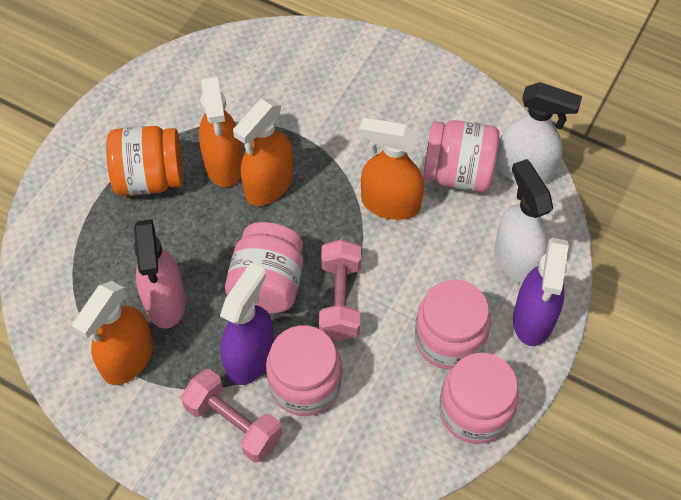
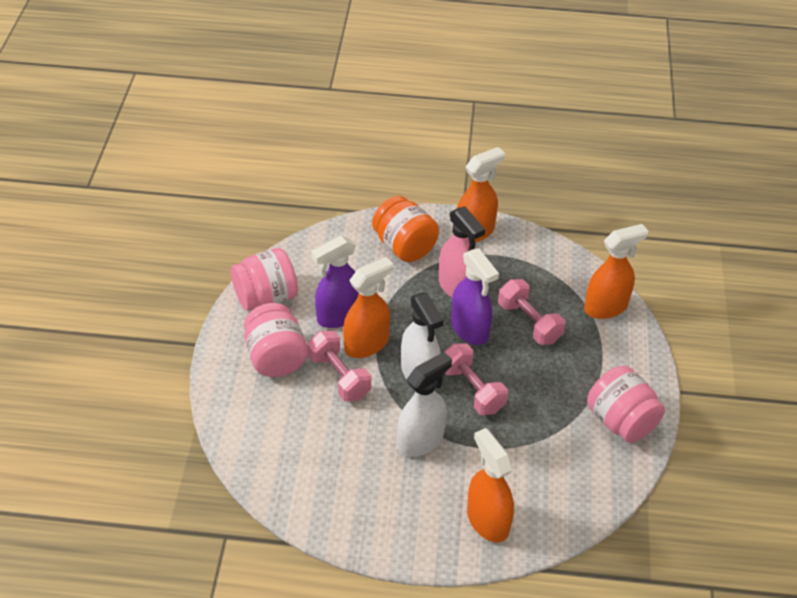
pink dumbbell: [181,369,282,463] [319,239,361,341] = 2 -> [307,331,371,401] [445,343,508,415] [498,279,565,345] = 3
pink jar: [225,222,303,314] [266,325,342,416] [415,280,491,370] [423,120,500,192] [439,353,519,444] = 5 -> [231,248,298,310] [244,303,308,377] [587,366,665,443] = 3

